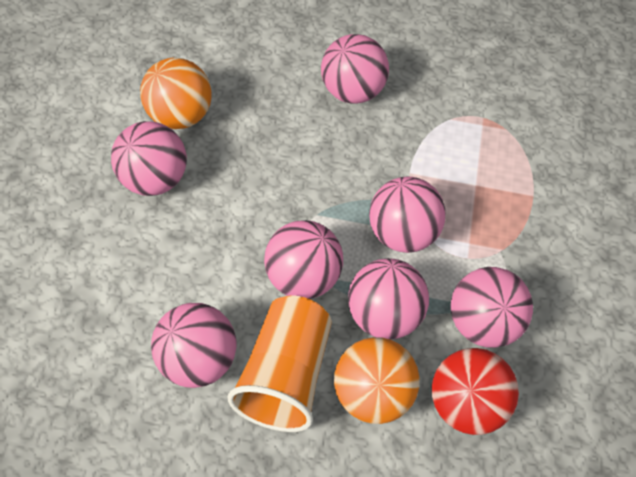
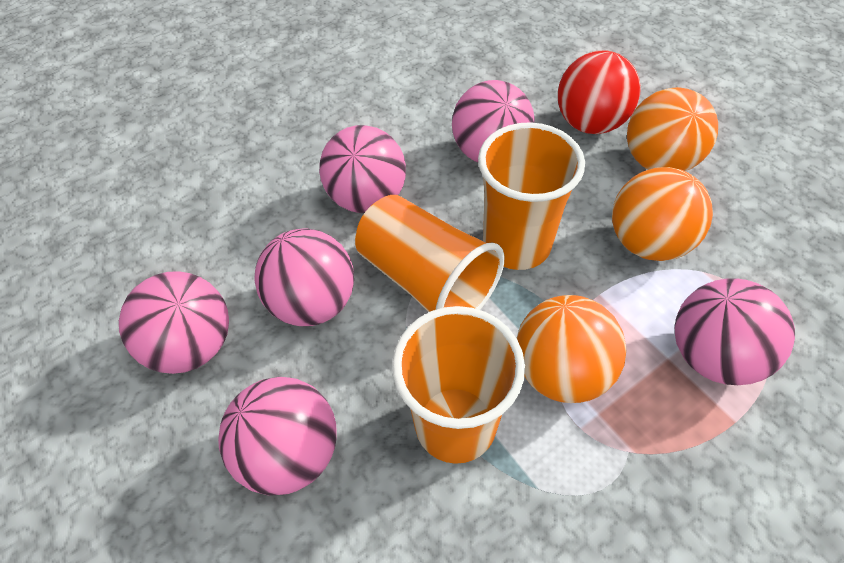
orange ball: [140,58,212,129] [334,337,419,424] = 2 -> [517,295,627,403] [612,167,713,261] [627,87,718,171] = 3
orange cup: [228,296,332,432] = 1 -> [355,195,504,312] [392,306,525,464] [478,122,585,270] = 3
pink ball: [111,121,187,196] [151,303,236,388] [264,220,343,299] [321,34,389,104] [348,258,429,339] [369,176,446,253] [451,267,533,348] = 7 -> [119,271,229,374] [218,377,337,496] [254,228,354,326] [319,125,406,213] [452,80,535,162] [675,278,795,385] = 6

